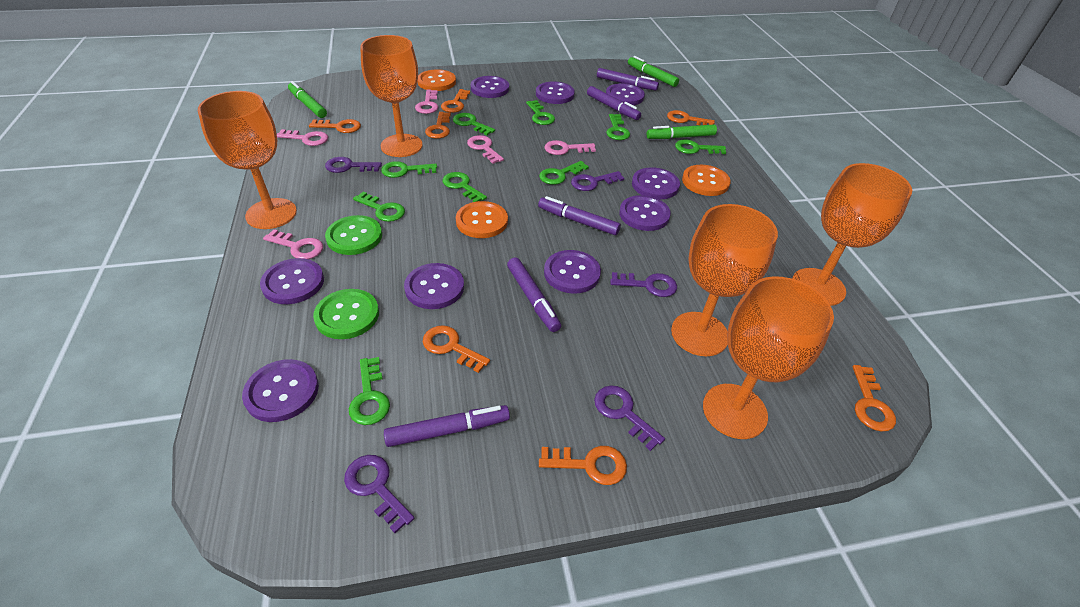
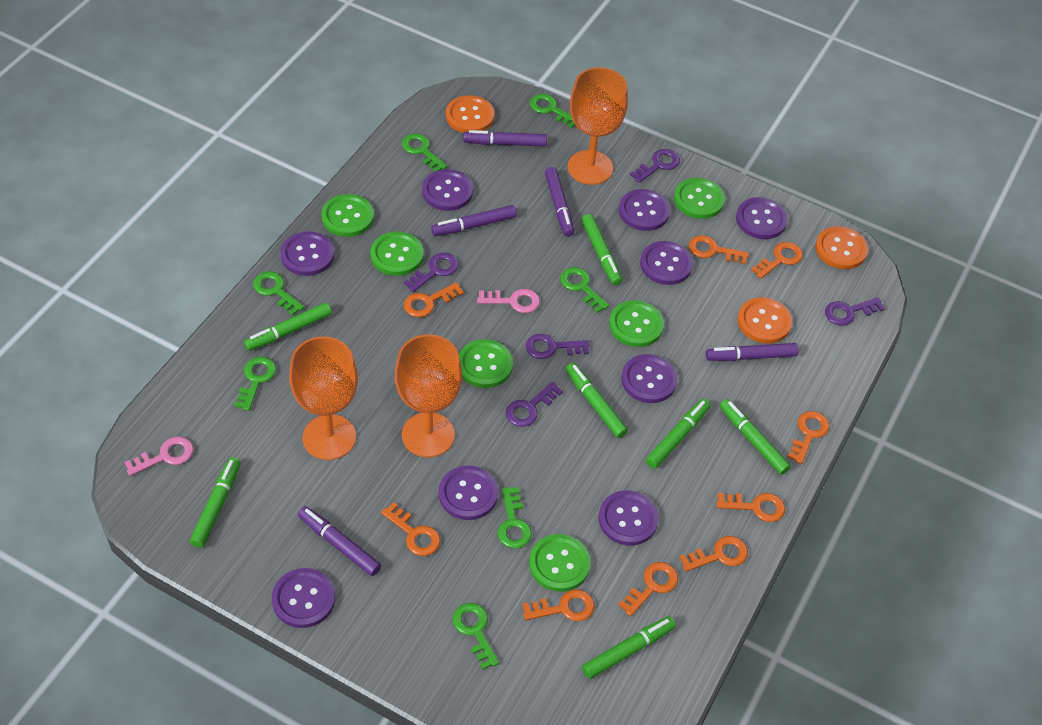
green button: [313,289,379,339] [325,215,382,255] = 2 -> [322,194,374,237] [370,232,423,276] [459,339,513,388] [529,534,590,592] [609,300,664,347] [674,178,725,219] = 6
green key: [349,357,390,425] [353,191,405,222] [381,161,437,178] [443,172,487,202] [453,113,495,135] [526,100,555,125] [539,161,589,185] [606,114,630,140] [675,139,726,154] = 9 -> [234,357,276,411] [253,271,304,316] [402,133,447,172] [452,603,499,670] [498,487,532,548] [530,94,575,128] [560,267,609,313] = 7
green marker: [288,81,327,118] [628,56,679,87] [646,125,717,139] = 3 -> [190,457,241,548] [244,303,332,351] [565,363,628,438] [581,214,622,285] [582,616,676,679] [646,399,710,469] [720,399,791,475] = 7
orange goblet: [198,91,297,229] [360,35,423,157] [671,204,778,356] [703,276,834,439] [792,163,912,306] = 5 -> [289,337,358,460] [395,335,462,457] [568,67,628,185] = 3
orange key: [309,119,361,133] [423,325,490,373] [425,112,451,139] [441,89,470,113] [539,446,627,485] [667,110,715,125] [852,365,896,431] = 7 -> [381,502,441,556] [404,282,464,317] [522,589,595,621] [618,562,678,616] [679,536,748,572] [689,235,749,264] [717,493,785,522] [751,242,803,279] [788,411,829,464] = 9
pink key: [263,229,323,259] [277,129,328,146] [415,90,438,114] [467,135,504,164] [545,140,596,155] = 5 -> [124,436,194,476] [477,289,540,313] = 2

